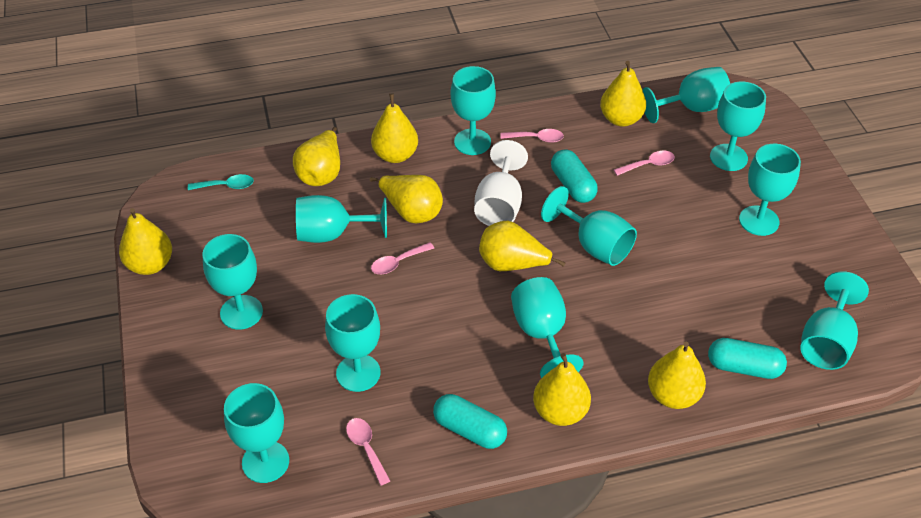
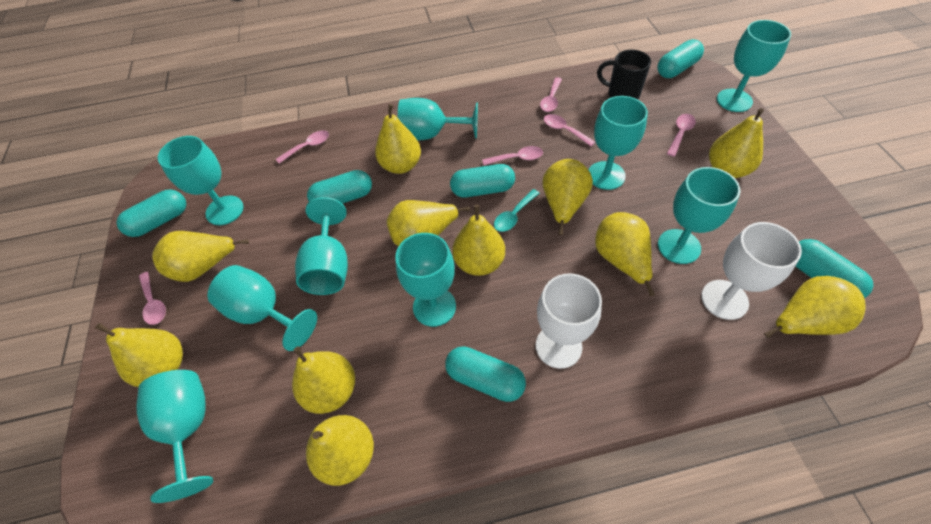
black mug: none = 0 -> [597,50,651,99] = 1
pink spoon: [346,418,390,486] [371,242,434,274] [500,129,564,143] [614,151,675,176] = 4 -> [139,272,166,325] [276,130,329,164] [482,146,543,165] [540,77,562,112] [544,114,595,147] [667,114,696,157] = 6
turquoise capsule: [433,394,507,449] [551,149,598,203] [708,338,787,379] = 3 -> [116,189,186,237] [307,170,372,204] [445,346,526,402] [450,164,515,198] [657,39,704,78] [795,239,873,298] = 6
turquoise goblet: [202,234,263,330] [224,383,289,483] [296,195,387,243] [325,294,380,392] [451,66,496,155] [511,277,584,378] [541,186,637,266] [643,67,730,123] [710,81,766,171] [739,144,801,236] [800,271,869,370] = 11 -> [136,370,213,503] [158,136,244,225] [207,265,317,351] [295,197,348,295] [395,233,456,327] [398,98,478,140] [589,96,648,190] [658,167,741,264] [717,20,791,112] = 9
white goblet: [474,140,528,226] = 1 -> [536,273,602,369] [701,222,802,320] = 2
yellow pear: [119,208,172,275] [293,127,340,186] [370,175,443,223] [371,93,418,163] [479,221,565,271] [533,353,591,426] [600,61,646,126] [648,342,706,409] = 8 -> [95,323,183,387] [152,231,249,282] [292,346,355,414] [306,415,374,486] [375,104,421,174] [387,200,470,246] [452,205,505,276] [542,159,593,235] [595,212,655,296] [709,108,764,178] [764,276,866,338] = 11

